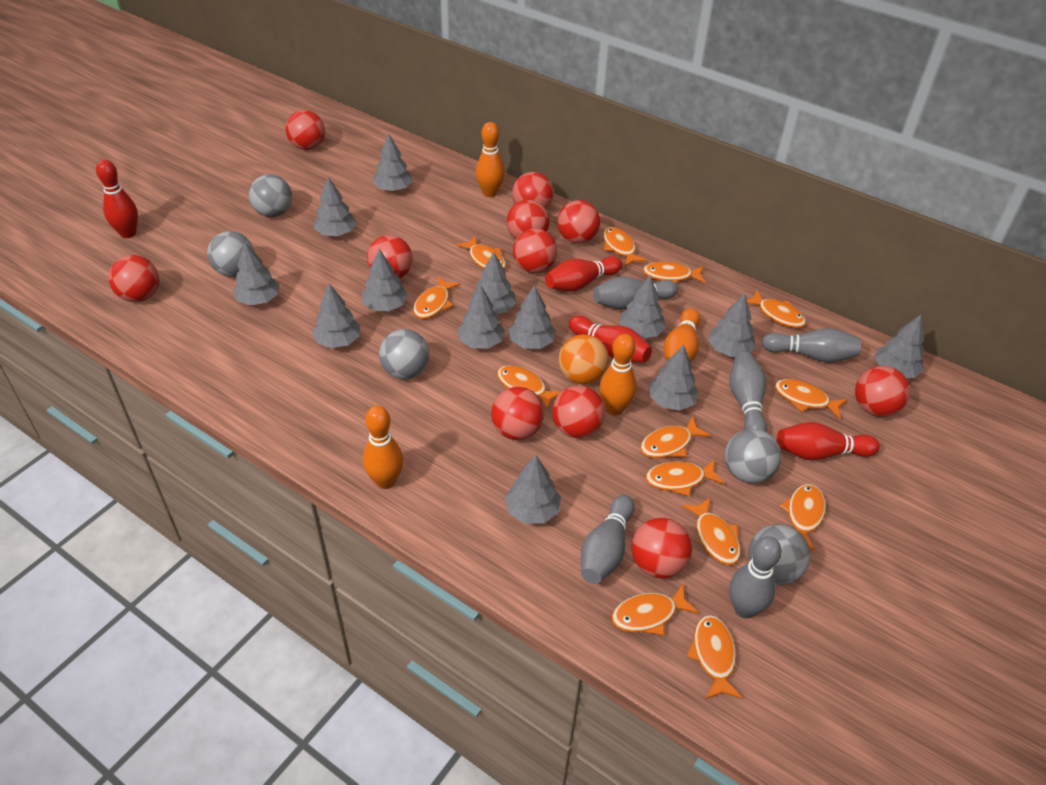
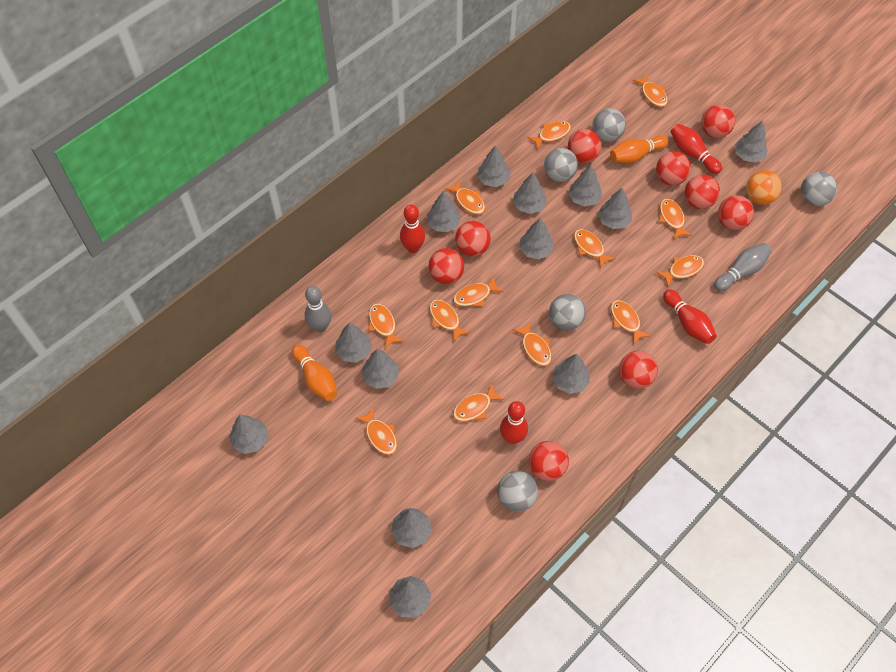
grey bowling pin: [581,495,635,584] [593,277,678,309] [729,352,767,432] [729,536,782,618] [762,328,861,363] = 5 -> [305,286,331,333] [714,243,772,291] = 2
orange bowling pin: [363,406,403,489] [476,122,505,197] [599,334,637,415] [664,308,700,362] = 4 -> [292,344,337,401] [610,135,668,163] = 2
red ball: [108,255,159,302] [285,110,325,150] [367,235,412,279] [491,387,545,440] [507,200,549,239] [512,172,553,209] [513,228,557,273] [552,385,605,438] [557,200,600,244] [631,518,692,578] [855,366,910,417] = 11 -> [428,248,464,284] [455,221,491,256] [529,441,569,481] [568,129,601,163] [619,351,658,389] [656,151,691,186] [685,174,720,209] [701,105,735,138] [718,195,754,230] = 9

